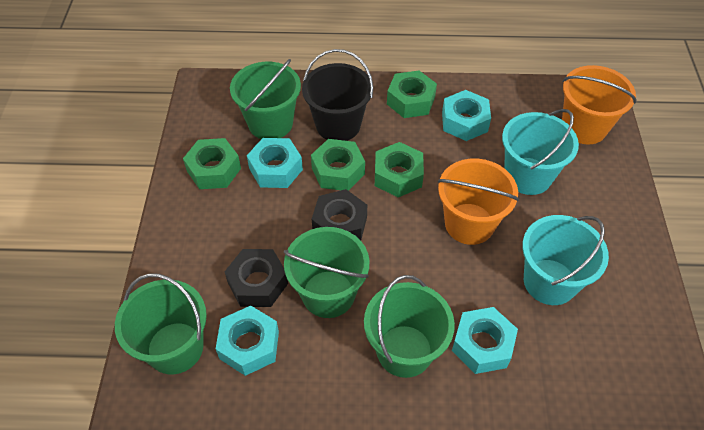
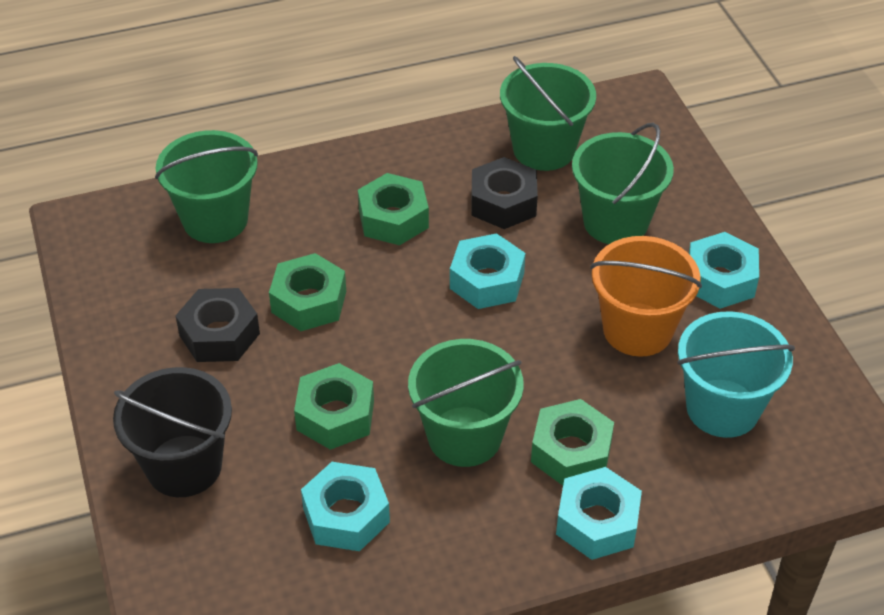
orange bucket: [438,159,519,245] [562,65,637,145] = 2 -> [590,236,702,357] = 1
turquoise bucket: [502,109,579,195] [522,215,609,305] = 2 -> [677,311,795,438] = 1

